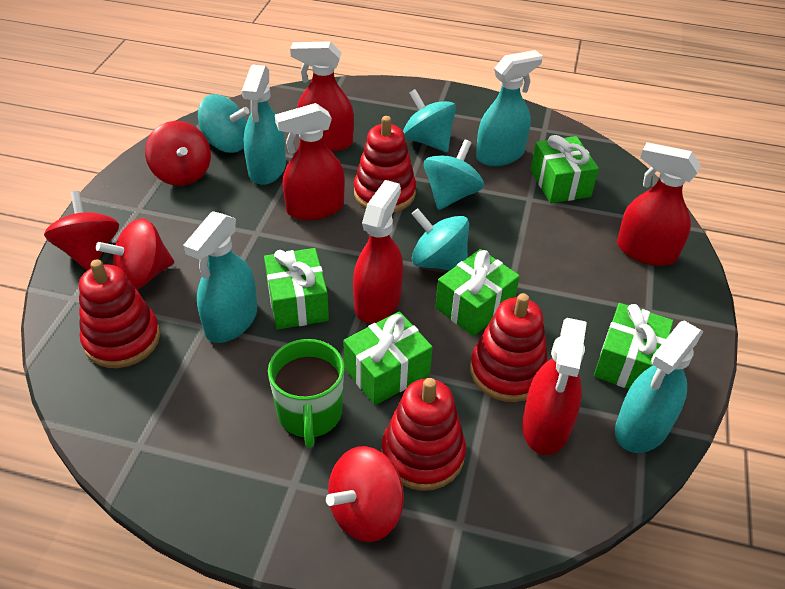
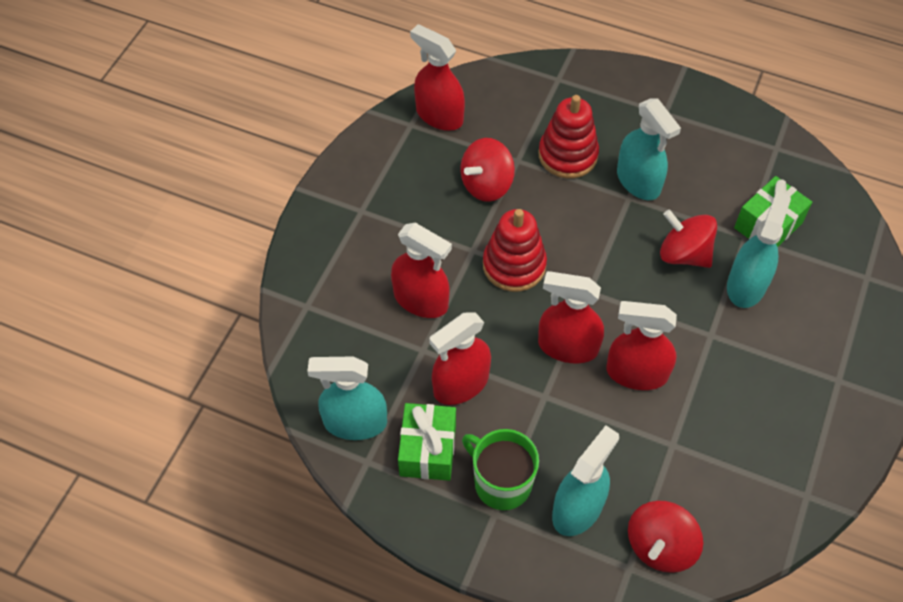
green gift: [264,248,329,330] [343,311,433,405] [435,249,520,336] [531,135,599,203] [594,303,673,389] = 5 -> [398,403,456,481] [734,176,812,247] = 2
red spinning top: [44,191,119,270] [96,218,174,289] [145,121,211,186] [326,446,404,542] = 4 -> [460,138,515,202] [628,501,703,573] [660,210,717,268] = 3
red stacking toy: [79,259,160,368] [354,116,416,212] [381,378,466,491] [470,293,548,402] = 4 -> [483,209,547,292] [538,95,599,178] = 2
turquoise spinning top: [198,94,249,153] [403,89,456,152] [412,209,469,271] [424,140,484,210] = 4 -> none = 0

